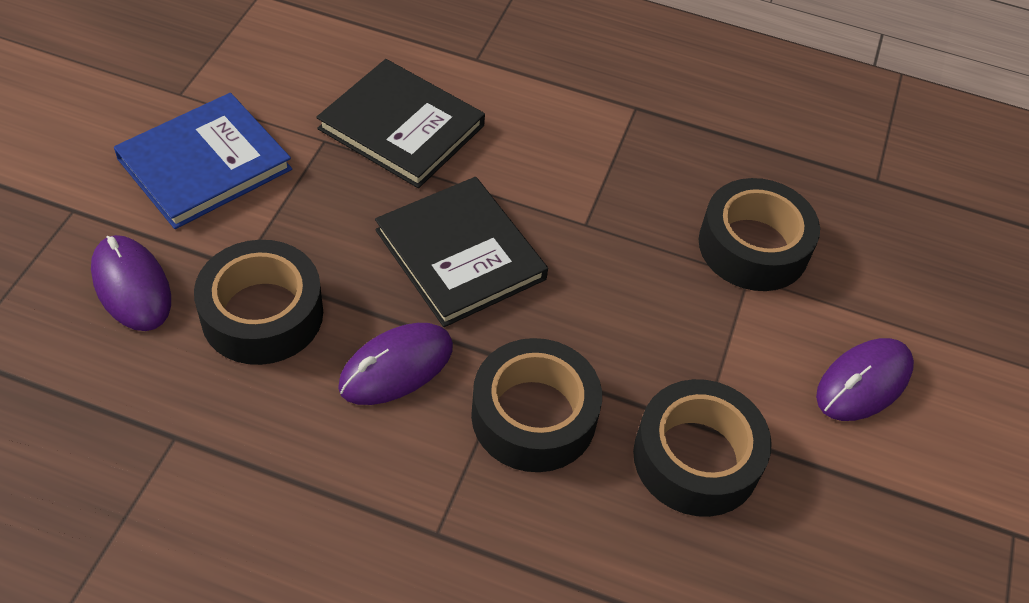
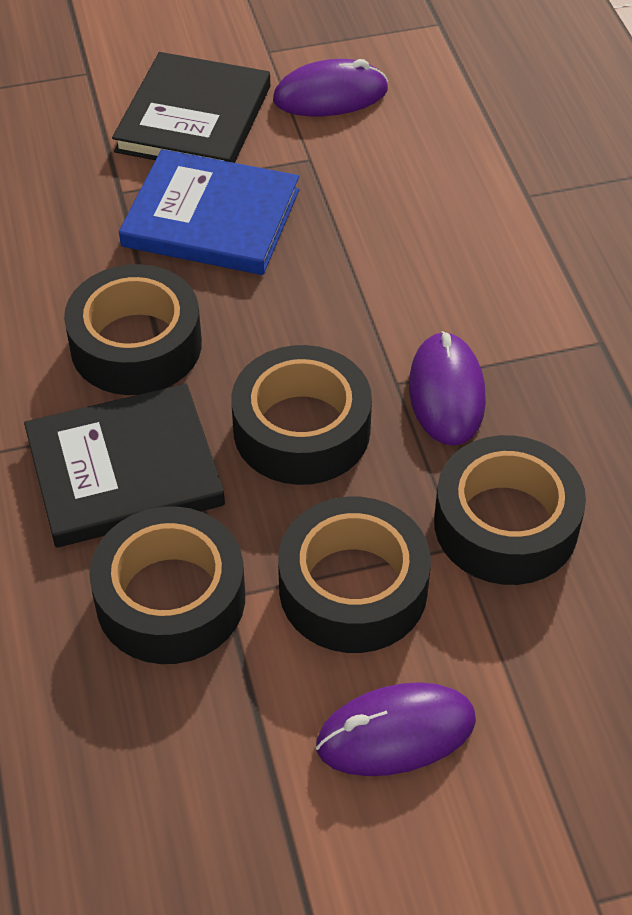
black tape: [194,240,323,365] [471,338,602,472] [633,379,772,517] [699,178,820,291] = 4 -> [64,264,202,395] [89,506,245,664] [231,345,372,485] [278,497,431,653] [434,435,586,585] = 5

